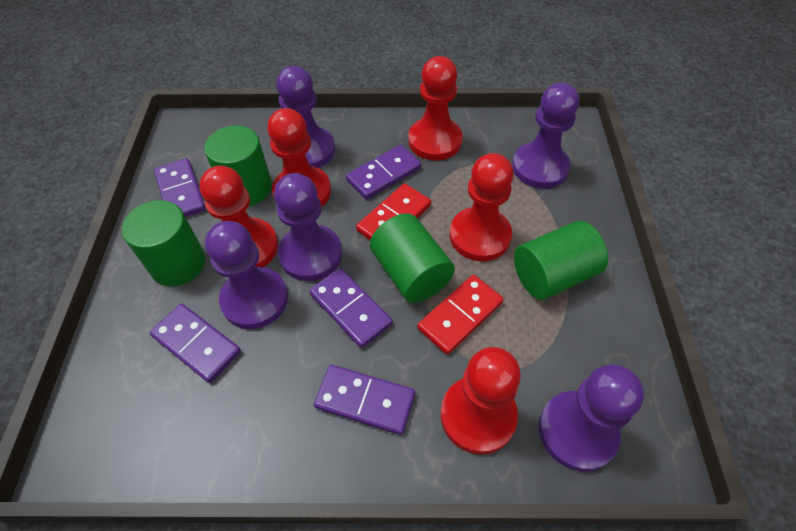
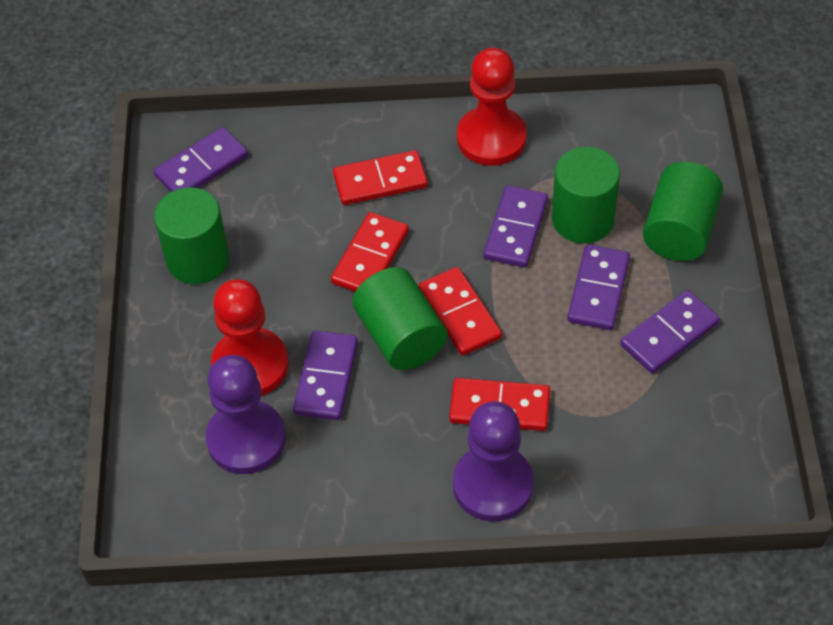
purple pawn: [205,221,288,329] [274,173,342,281] [276,66,335,168] [512,83,579,189] [539,364,644,472] = 5 -> [206,355,286,474] [453,401,534,521] = 2
red domino: [356,183,431,240] [417,275,503,355] = 2 -> [331,212,409,292] [333,150,428,205] [419,267,502,356] [449,378,550,431] = 4
red pawn: [199,166,278,267] [267,108,331,207] [409,56,463,160] [440,347,521,454] [450,153,514,261] = 5 -> [211,279,289,396] [457,48,527,166] = 2

